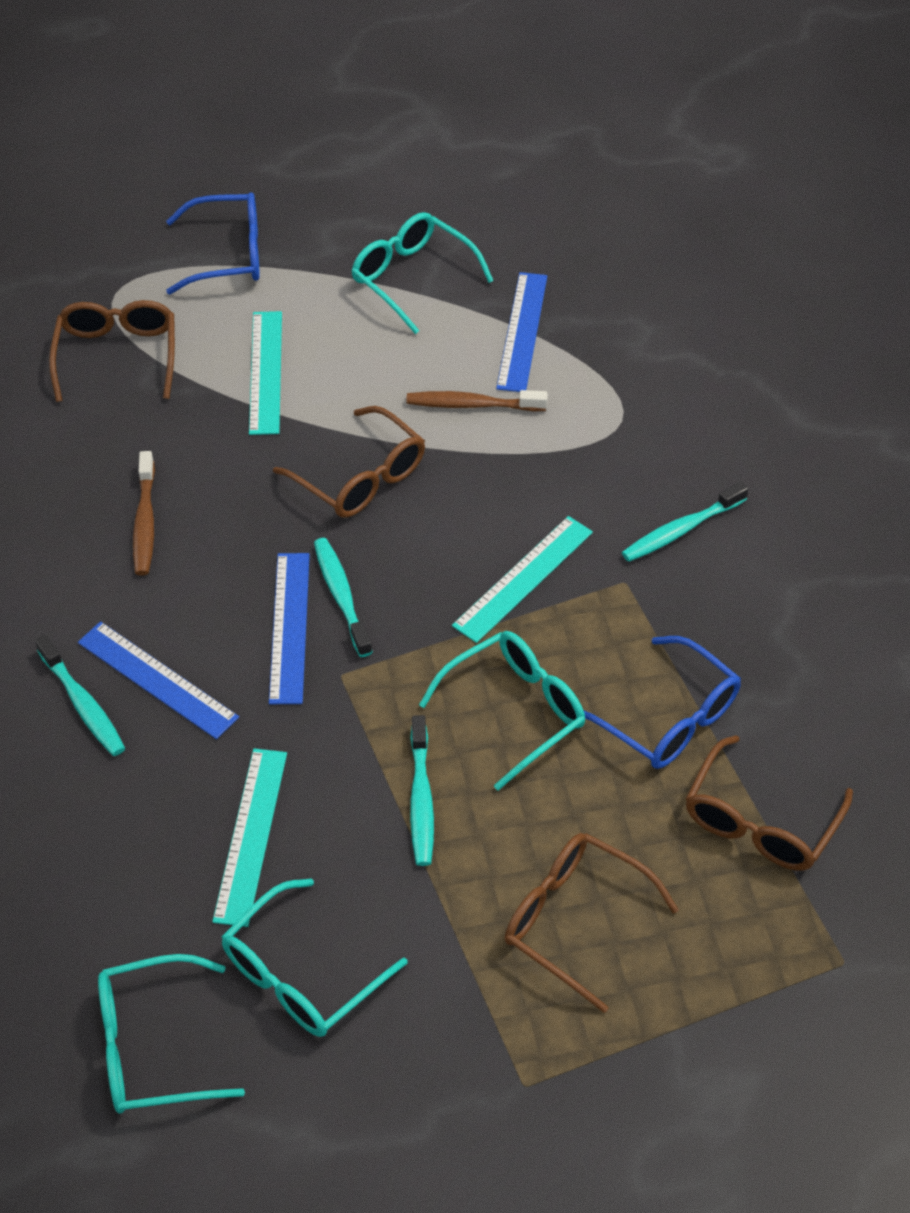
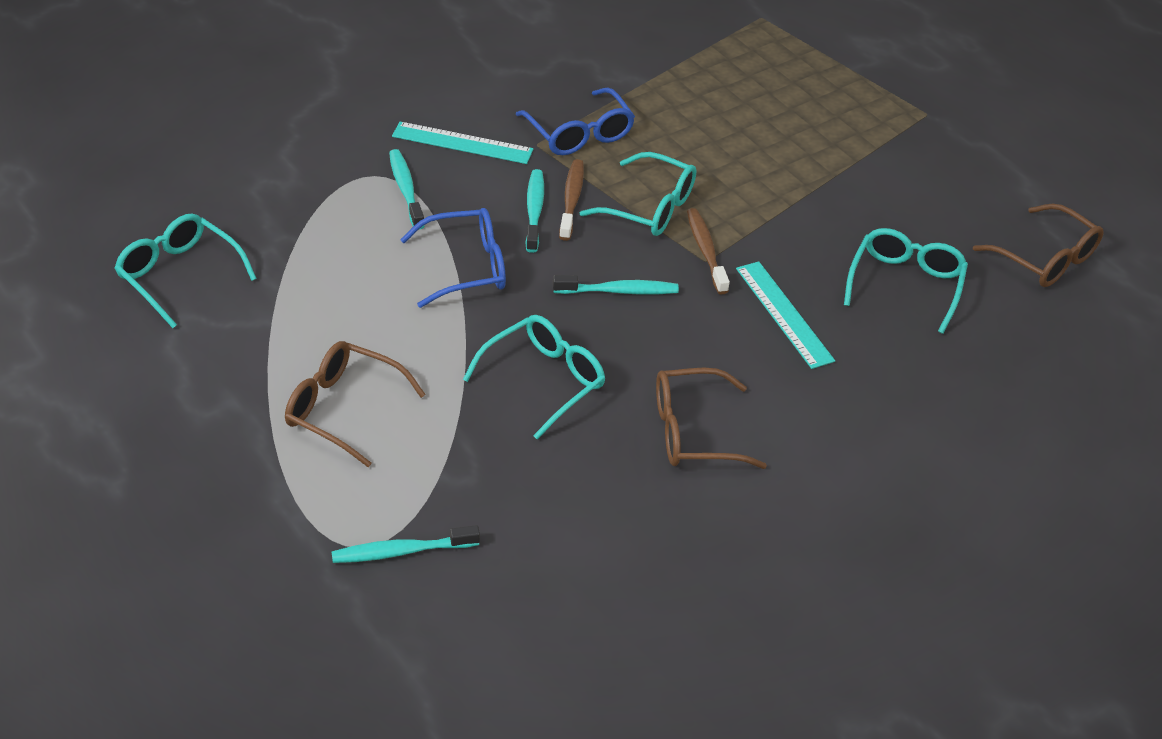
blue ruler: [78,621,239,739] [269,553,310,704] [496,272,547,392] = 3 -> none = 0
brown glasses: [49,300,175,402] [273,406,425,518] [505,833,679,1013] [685,735,853,871] = 4 -> [285,341,426,467] [656,368,767,469] [973,203,1104,287] = 3
turquoise ruler: [212,748,287,927] [249,311,282,435] [452,516,593,643] = 3 -> [392,122,533,164] [736,261,835,369] = 2

